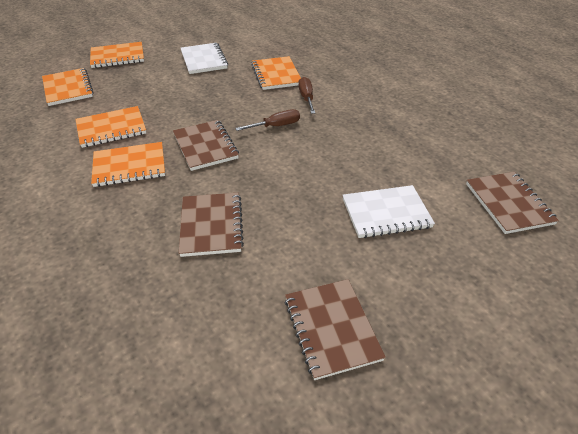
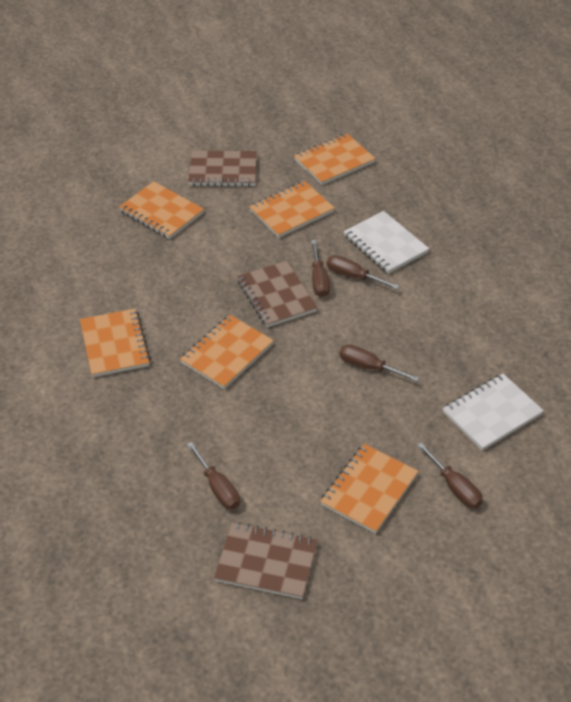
brown notebook: [173,120,239,171] [179,193,244,257] [285,279,386,380] [466,172,559,234] = 4 -> [188,150,257,187] [214,522,318,599] [237,261,318,327] = 3
brown screwdriver: [235,109,300,131] [299,77,315,114] = 2 -> [187,442,240,510] [311,240,330,298] [327,255,399,289] [339,345,419,382] [417,442,483,509] = 5
orange notebook: [42,68,94,106] [76,106,146,148] [90,42,144,68] [91,142,165,187] [251,56,301,90] = 5 -> [80,309,151,377] [119,181,204,239] [180,315,274,389] [249,181,335,238] [294,133,376,185] [320,444,418,534] = 6

